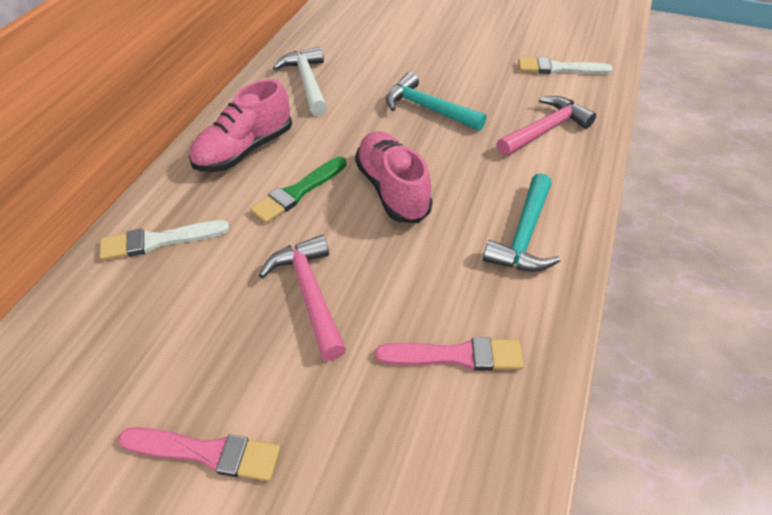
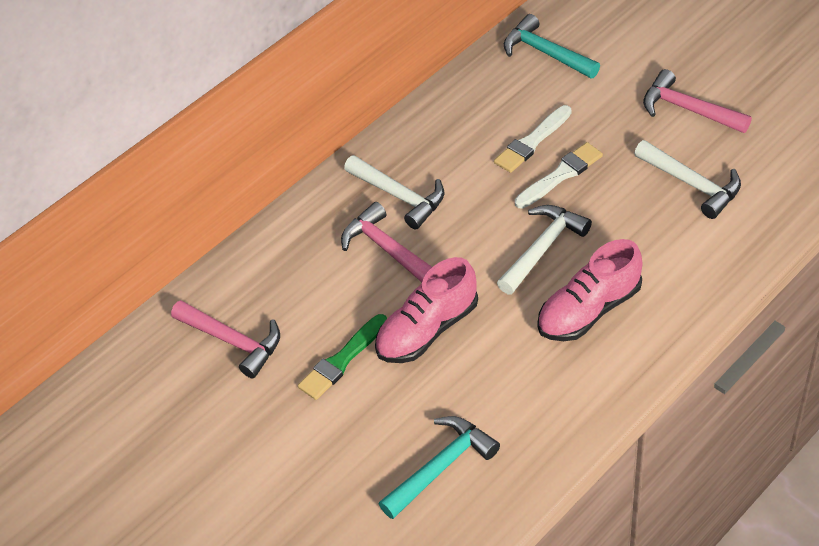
pink brush: [118,427,281,481] [375,337,524,371] = 2 -> none = 0
pink hammer: [259,235,346,361] [497,96,596,156] = 2 -> [171,300,280,379] [341,202,432,282] [643,69,752,133] = 3
white hammer: [273,47,327,115] = 1 -> [344,155,444,230] [497,205,592,294] [634,140,741,219] = 3

